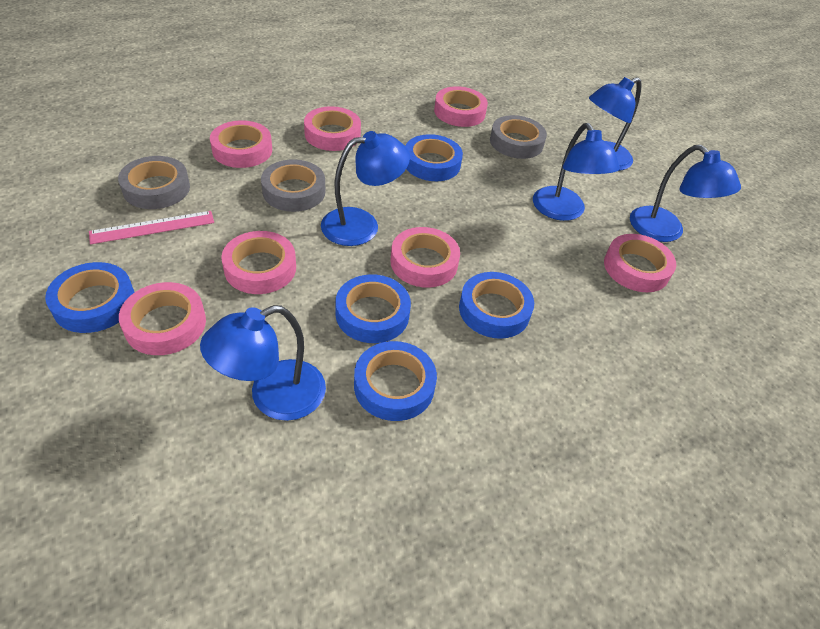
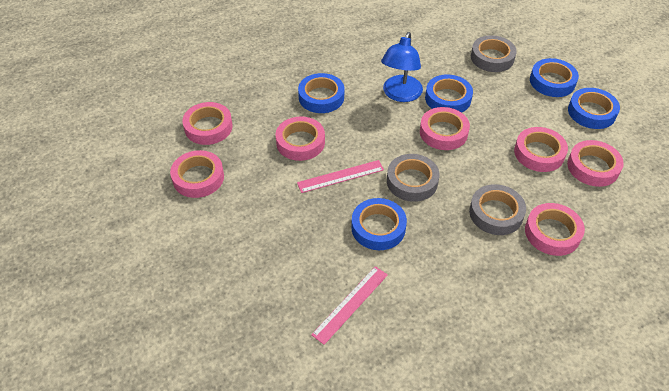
blue lamp: [200,305,326,421] [321,131,410,246] [533,123,620,221] [589,77,642,171] [630,145,741,242] = 5 -> [381,32,423,102] = 1
pink ruler: [89,211,214,244] = 1 -> [297,160,384,193] [311,266,388,345] = 2

